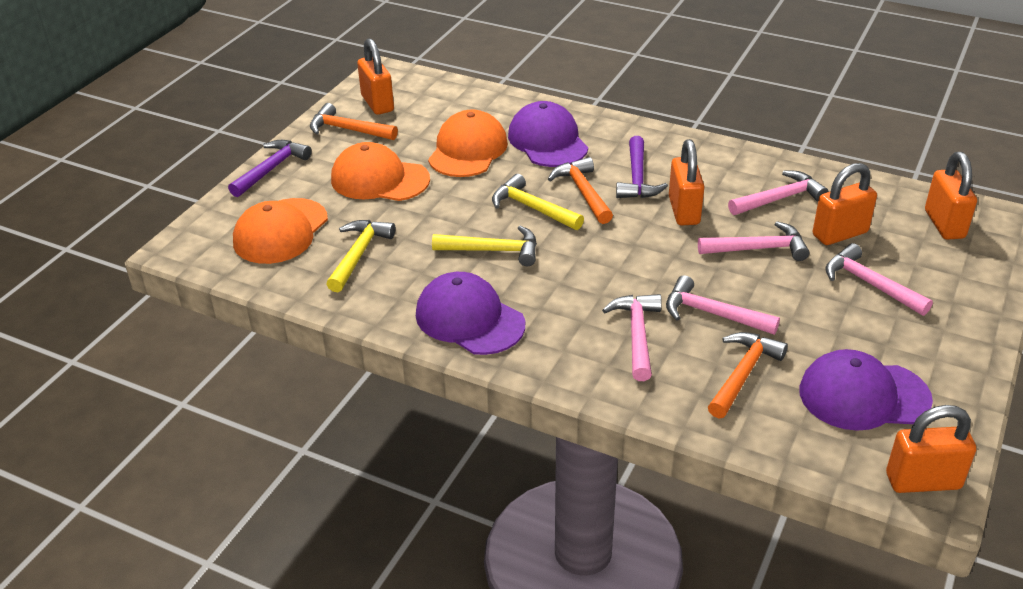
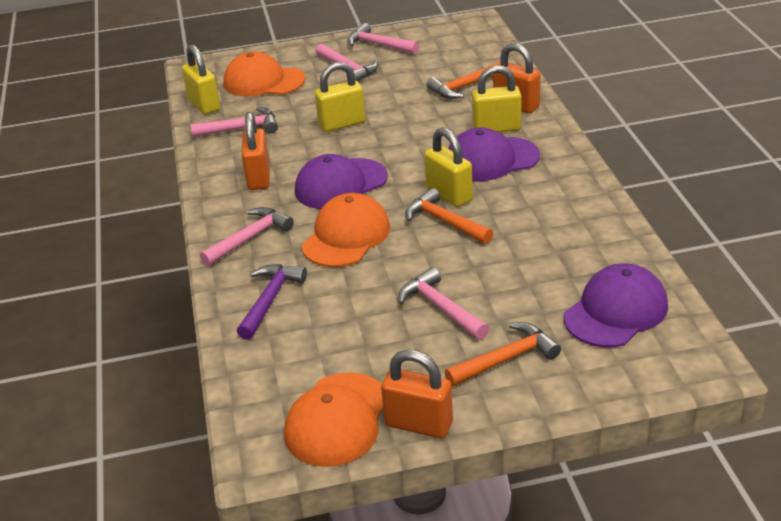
orange padlock: [357,38,394,115] [669,139,704,225] [813,163,877,245] [886,405,976,493] [925,152,977,240] = 5 -> [242,112,270,190] [381,350,453,438] [493,43,541,113] = 3
purple hammer: [228,140,312,197] [616,136,668,198] = 2 -> [237,264,307,340] = 1
yellow hammer: [326,220,395,292] [432,226,537,266] [492,174,584,230] = 3 -> none = 0
yellow padlock: none = 0 -> [182,44,220,114] [315,62,365,132] [424,127,473,207] [472,65,521,132] = 4

